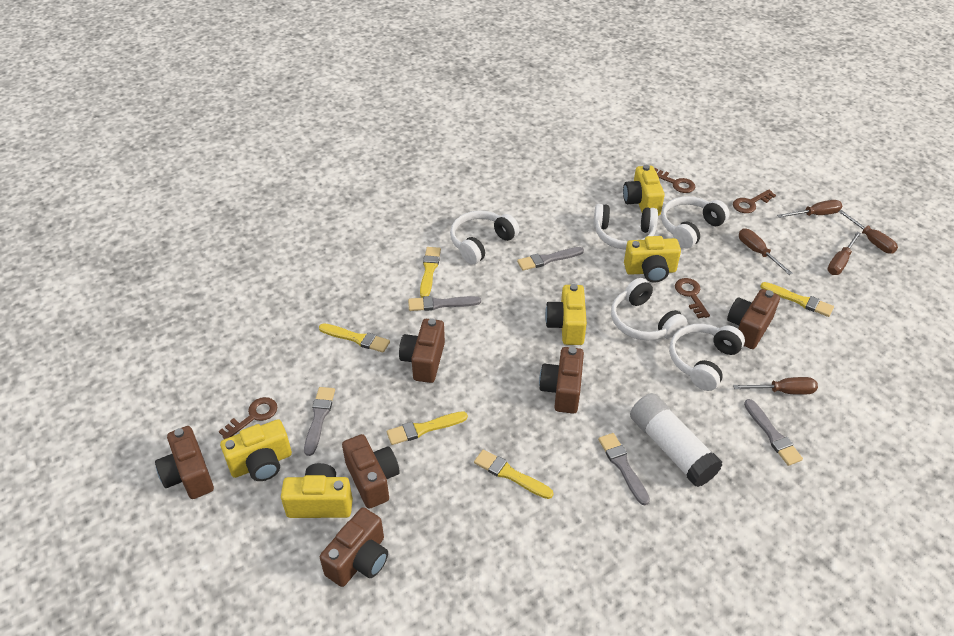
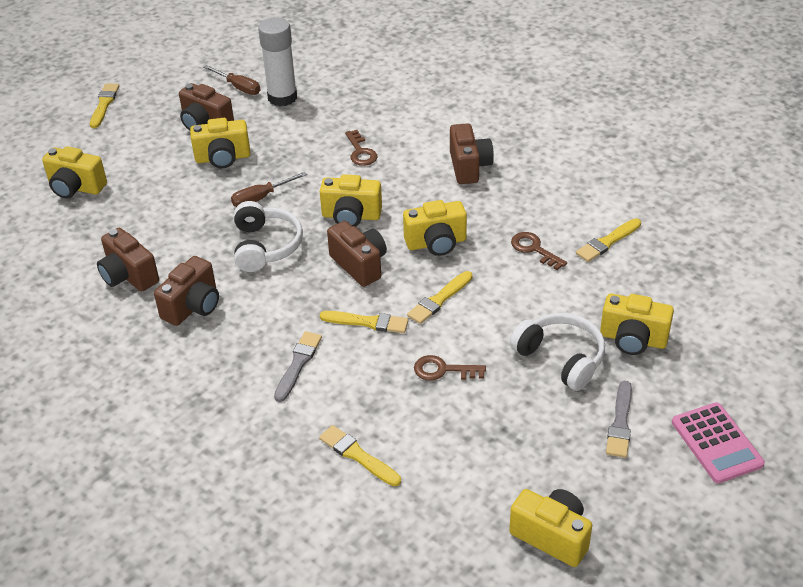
brown camera: [155,426,214,499] [320,507,388,587] [342,434,400,509] [399,319,445,383] [539,347,584,414] [727,289,780,349] = 6 -> [97,228,159,292] [154,256,219,326] [179,83,234,130] [327,221,387,287] [450,123,494,184] = 5
brown key: [219,397,277,439] [654,168,695,193] [675,278,710,319] [733,189,776,213] = 4 -> [345,130,377,166] [414,355,486,380] [511,232,567,270] = 3
brown screwdriver: [733,377,818,395] [739,229,793,275] [777,200,842,218] [827,232,861,275] [838,210,898,254] = 5 -> [203,65,261,95] [231,172,307,207] = 2
grey brush: [304,387,335,456] [408,296,481,311] [517,247,584,271] [598,433,650,505] [744,399,803,466] = 5 -> [274,331,322,402] [606,381,632,458] = 2
pink calculator: none = 0 -> [672,402,765,484] = 1
white headphones: [450,210,519,264] [593,204,658,250] [611,278,687,340] [661,196,730,249] [669,324,745,391] = 5 -> [234,201,303,272] [510,313,605,391] = 2
yellow camera: [220,419,292,481] [281,463,353,518] [545,284,587,345] [623,165,665,216] [624,236,681,283] = 5 -> [42,146,107,199] [190,118,250,168] [320,174,382,227] [403,200,467,256] [509,489,592,567] [600,294,674,355] = 6

